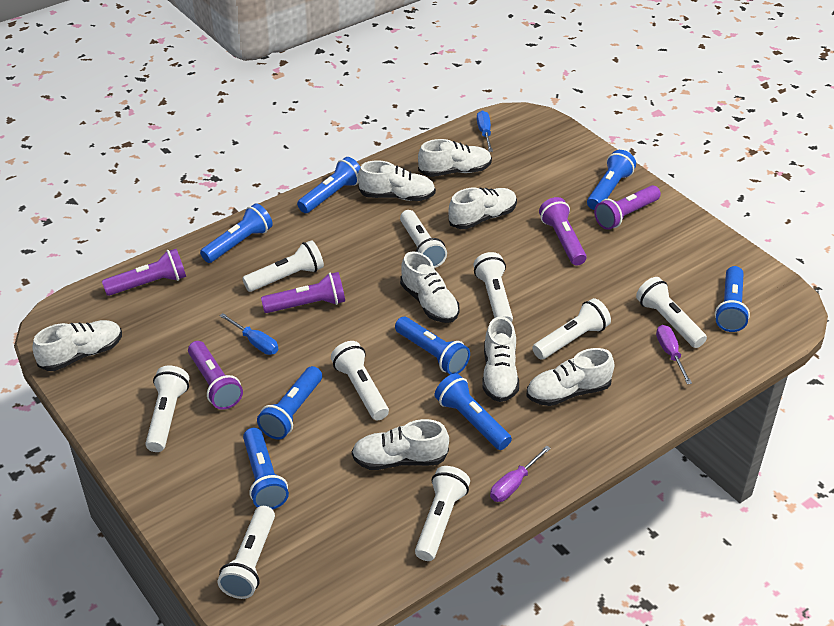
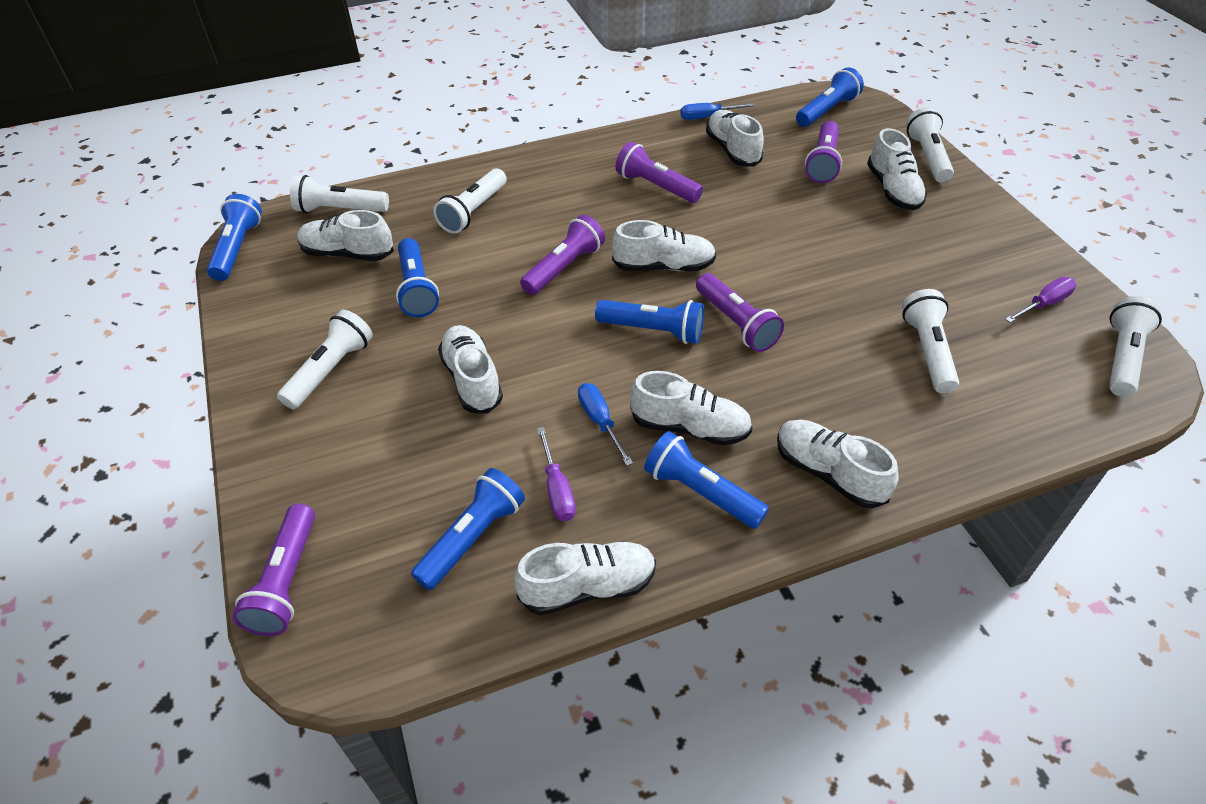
blue flashlight: [200,203,273,263] [243,428,289,509] [257,366,322,440] [297,157,360,213] [395,317,470,375] [435,373,512,450] [587,150,636,210] [715,266,750,332] = 8 -> [207,194,262,281] [396,238,439,317] [411,468,525,590] [595,300,704,344] [644,431,769,529] [796,67,864,127] = 6
white flashlight: [145,366,189,452] [218,506,275,599] [242,240,324,292] [331,341,389,421] [400,210,447,268] [415,466,470,561] [473,252,513,322] [532,298,611,360] [636,277,707,348] = 9 -> [277,310,373,409] [290,175,389,213] [433,169,507,234] [902,289,959,394] [906,107,954,183] [1109,296,1162,397] = 6

